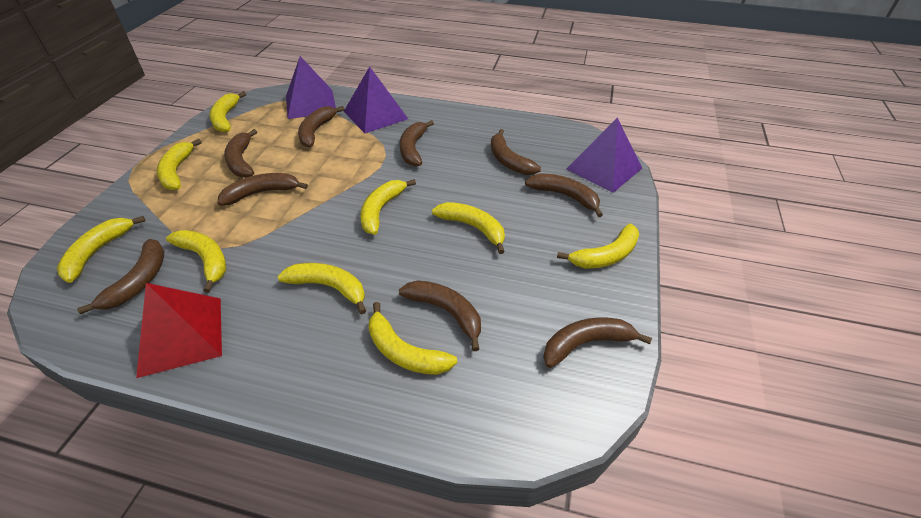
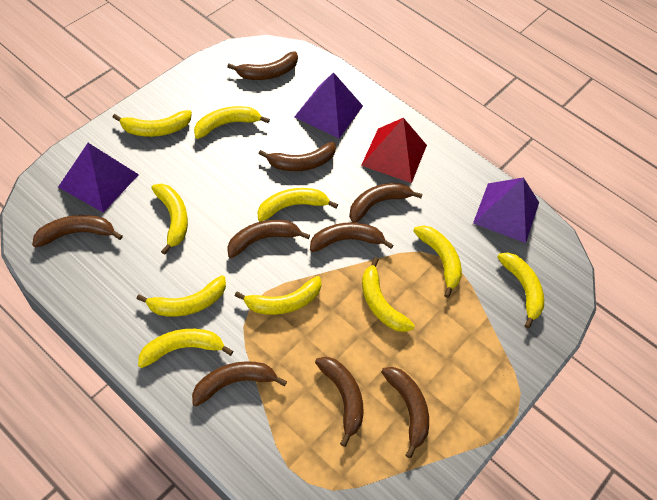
yellow banana: [57,216,145,283] [157,139,202,190] [166,230,226,293] [209,91,246,133] [278,263,366,315] [360,179,416,235] [368,302,458,375] [432,202,505,254] [557,223,639,269] = 9 -> [112,110,192,137] [137,276,226,317] [138,329,233,368] [151,184,188,255] [194,106,270,139] [235,276,322,315] [258,188,338,222] [362,257,415,332] [413,225,462,298] [497,252,544,328] = 10

